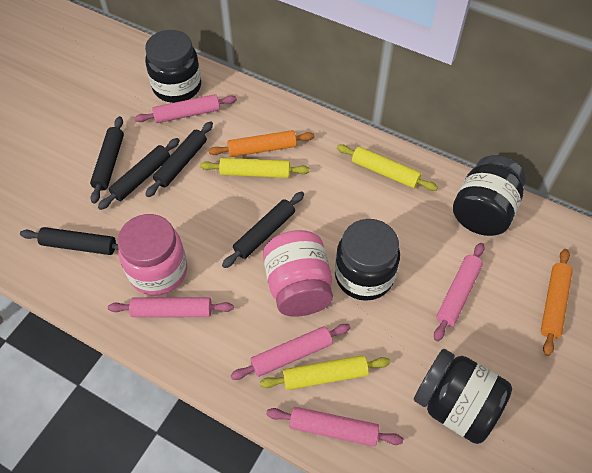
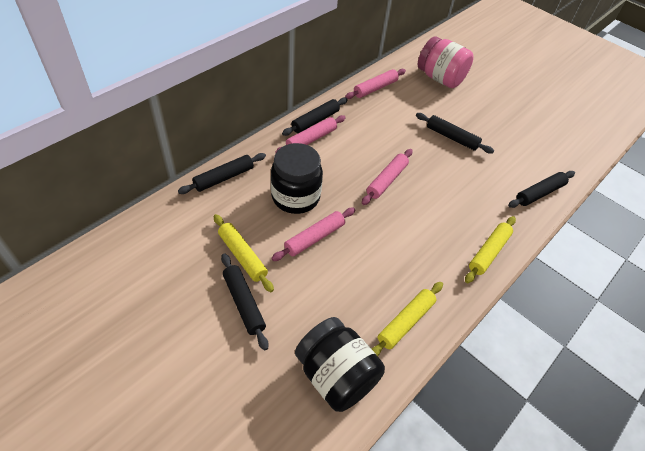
black jar: [145,30,201,103] [335,219,400,301] [414,349,512,444] [453,155,526,236] = 4 -> [271,143,323,214] [295,317,385,412] = 2
orange rolling pin: [209,130,314,157] [541,249,573,356] = 2 -> none = 0
pink jar: [117,214,187,296] [263,230,333,317] = 2 -> [418,36,474,88] = 1
pink rolling pin: [108,297,234,317] [134,94,237,123] [231,324,350,380] [266,407,403,446] [434,243,485,341] = 5 -> [271,208,355,261] [275,115,346,153] [345,69,406,99] [362,149,413,205] = 4

